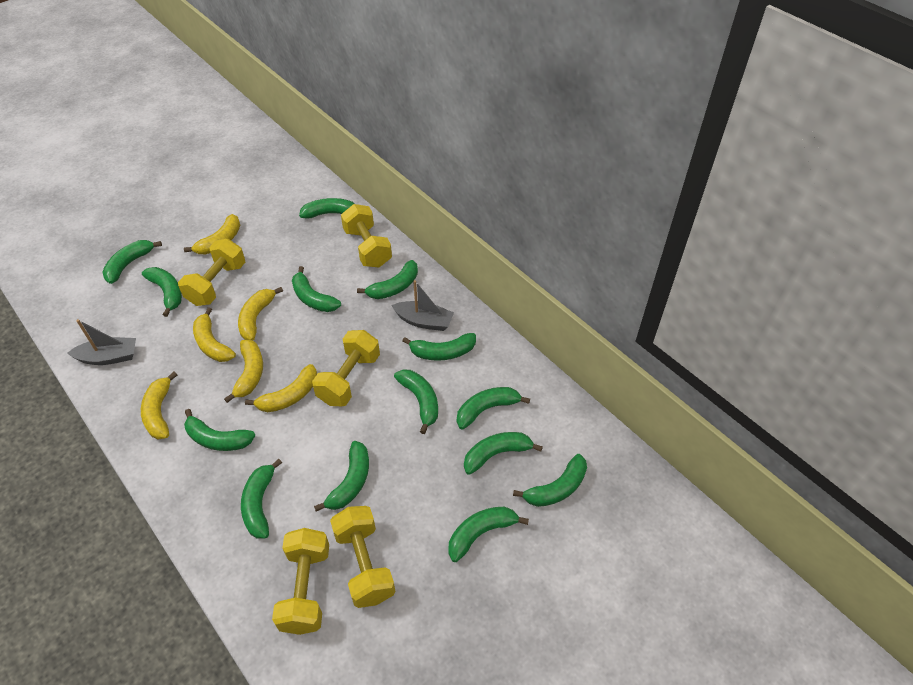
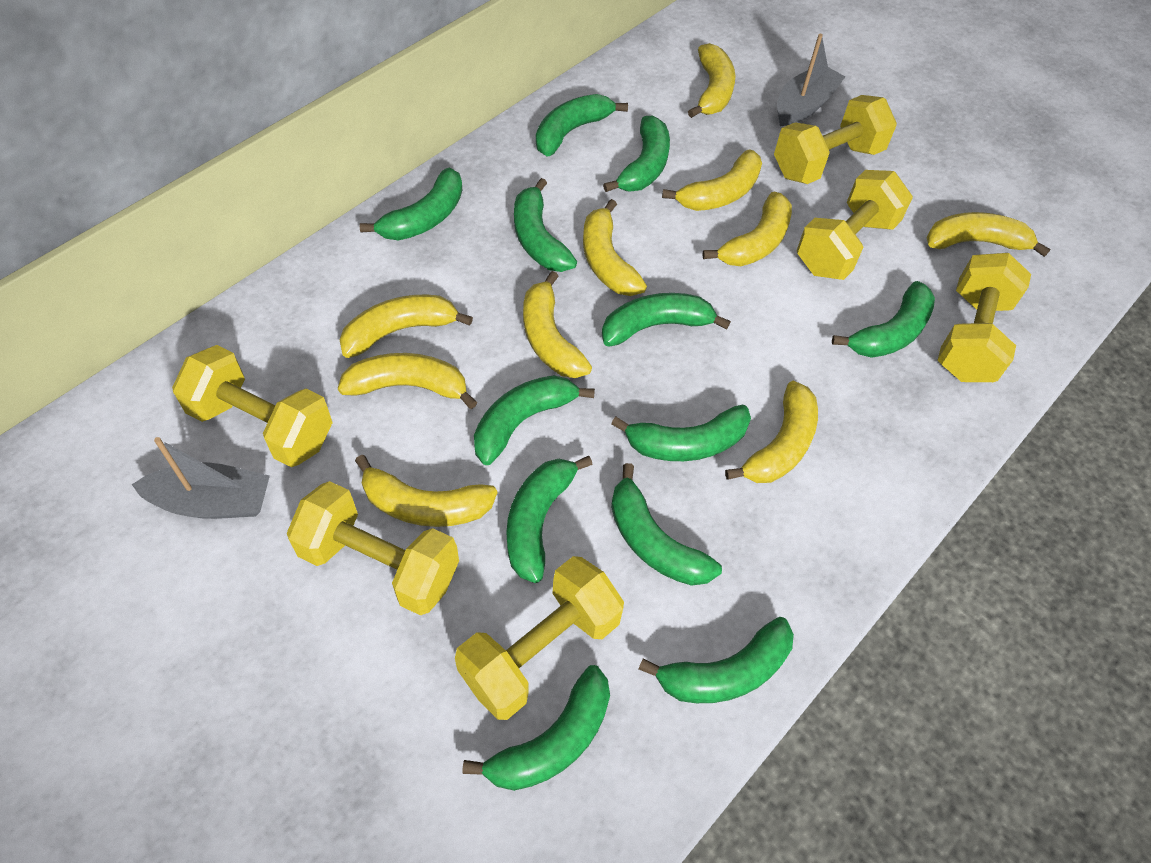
green banana: [102,240,162,284] [142,267,182,317] [184,409,256,451] [241,459,282,539] [292,266,341,312] [299,198,355,219] [314,441,369,511] [357,260,418,299] [394,370,438,434] [402,333,476,361] [448,507,529,562] [457,387,530,429] [464,432,543,475] [513,454,587,507] = 14 -> [360,168,462,240] [462,665,610,791] [474,375,595,465] [506,456,593,583] [514,178,577,272] [536,94,628,157] [602,293,731,347] [603,116,670,192] [611,405,751,461] [611,463,722,586] [639,617,794,703] [832,281,935,358] = 12
yellow banana: [141,371,177,439] [184,214,240,254] [193,307,236,362] [224,340,263,403] [238,287,283,341] [245,364,317,412] = 6 -> [338,353,477,409] [340,294,473,358] [355,455,497,527] [523,271,592,378] [583,199,647,296] [662,149,762,211] [688,43,735,118] [703,192,792,266] [725,381,818,483] [927,212,1050,257] = 10
yellow dumbbell: [178,239,245,306] [272,528,329,635] [312,330,380,406] [330,506,395,608] [341,204,392,267] = 5 -> [172,345,333,467] [287,481,459,615] [455,556,624,720] [774,95,897,184] [797,170,913,280] [937,253,1031,382] = 6

